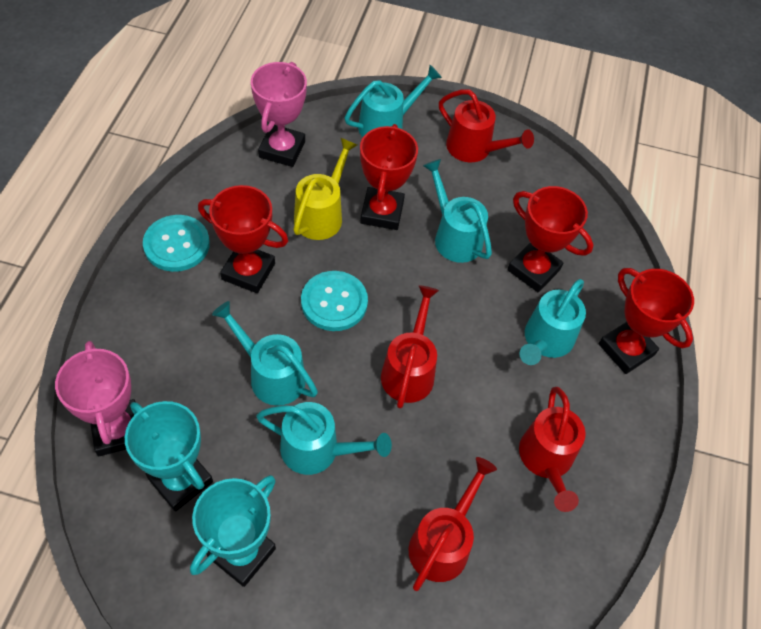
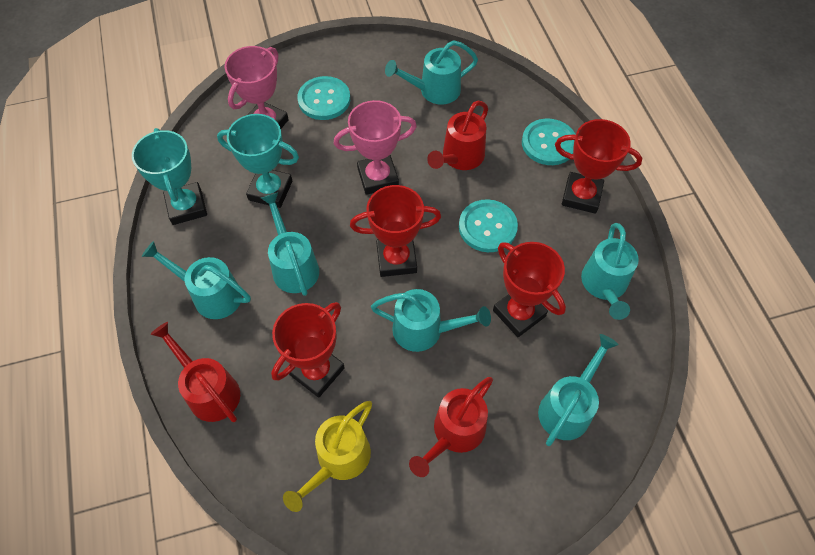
red watering can: [381,285,439,409] [409,457,497,591] [439,89,534,162] [519,387,585,512] = 4 -> [150,322,240,422] [409,377,493,477] [427,101,488,170] = 3
turquoise button: [143,215,210,272] [301,271,368,331] = 2 -> [298,76,350,120] [459,199,518,252] [522,119,576,165] = 3
turquoise watering can: [212,301,318,406] [256,402,392,475] [345,65,442,137] [423,159,492,263] [519,279,586,365] = 5 -> [142,241,251,319] [261,192,319,296] [371,289,491,352] [385,40,478,104] [538,334,618,446] [581,223,639,320] = 6

